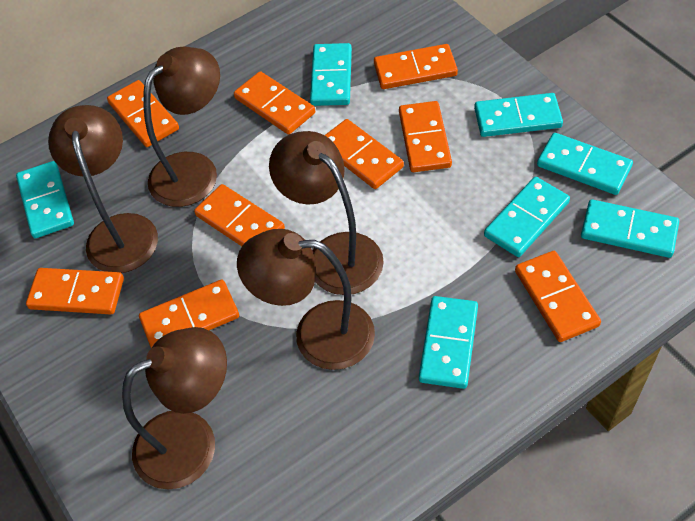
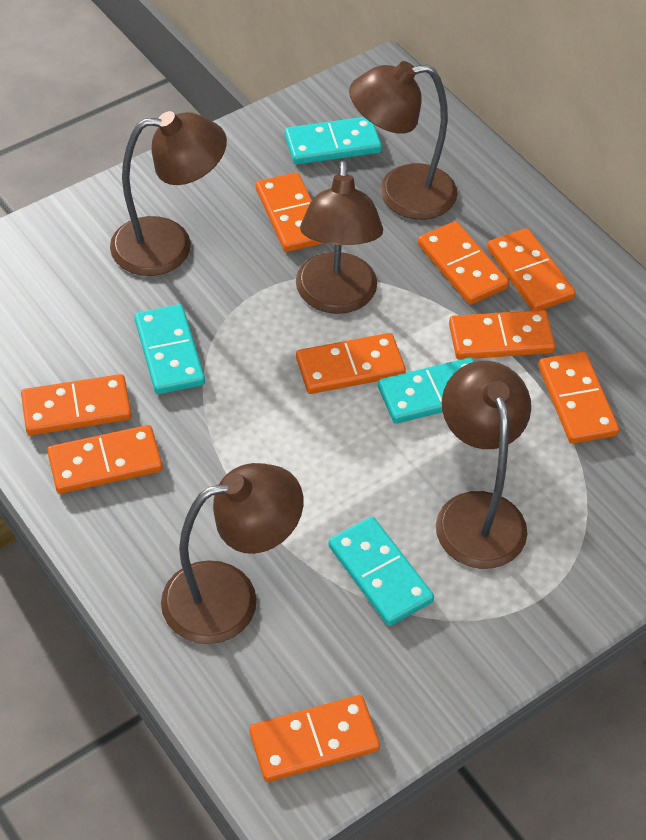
turquoise domino: [16,161,74,238] [310,43,352,106] [419,296,478,389] [474,93,563,137] [484,177,570,257] [537,133,633,195] [581,200,679,258] = 7 -> [135,304,205,394] [285,117,382,165] [328,517,434,626] [378,357,475,424] = 4

